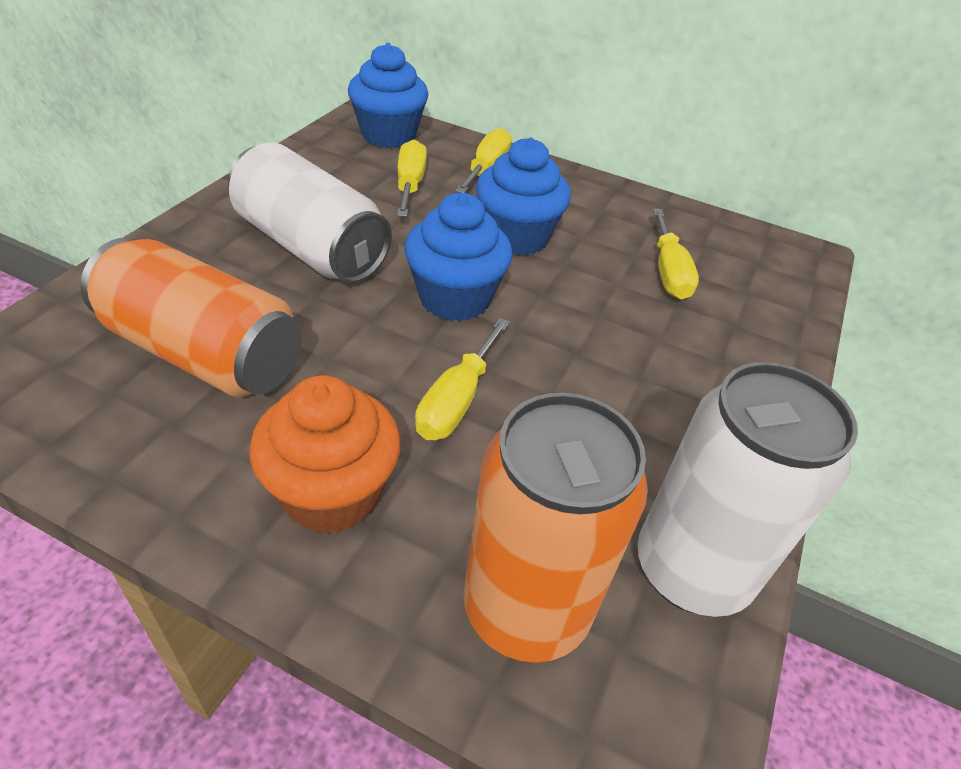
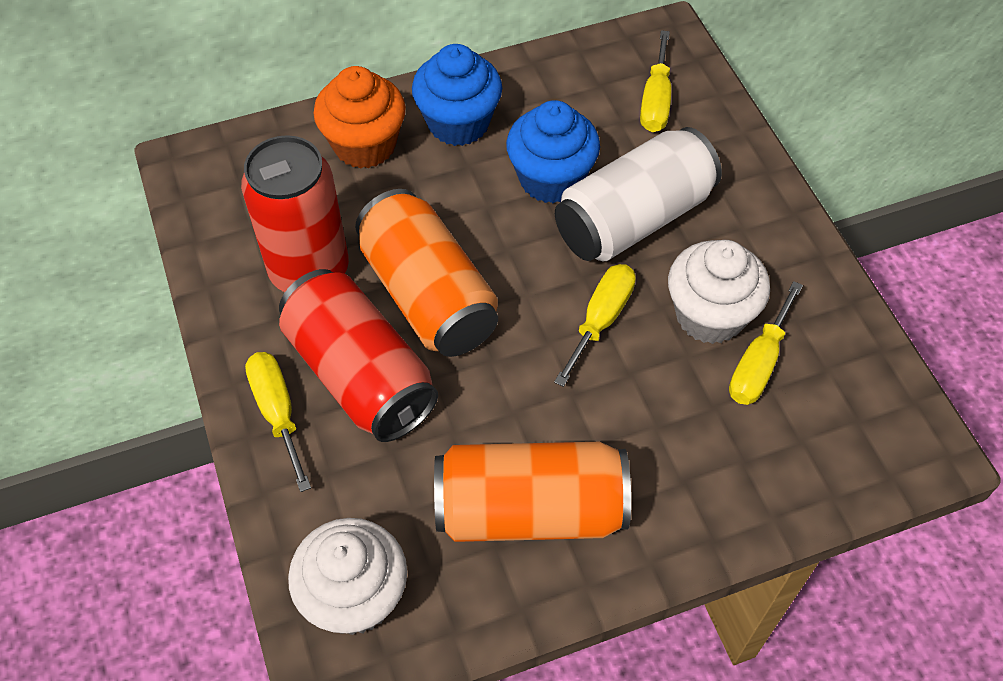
blue cupcake: [348,43,428,148] [404,193,512,321] [476,138,571,255] = 3 -> [412,44,502,146] [506,100,600,203] = 2
red can: none = 0 -> [241,135,349,292] [279,269,438,442] = 2
white can: [228,142,392,283] [637,362,858,617] = 2 -> [555,127,722,261] = 1
white cupcake: none = 0 -> [288,518,407,635] [668,240,770,344] = 2

